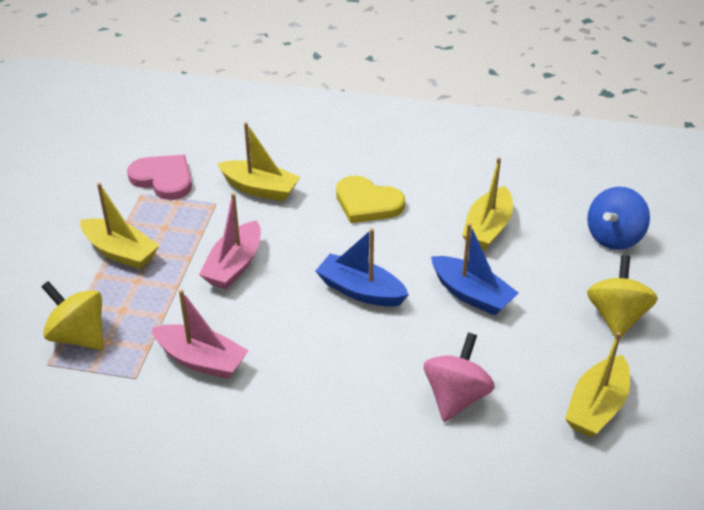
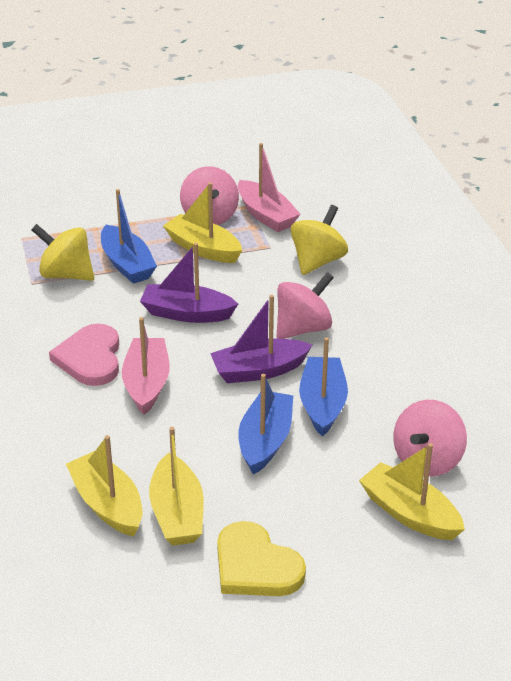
blue boat: [316,228,409,307] [431,223,518,316] = 2 -> [101,189,157,284] [238,374,293,475] [299,337,348,436] = 3
blue spinning top: [587,187,650,250] = 1 -> none = 0
pink spinning top: [424,333,495,422] = 1 -> [180,166,239,225] [276,272,334,339] [393,400,467,476] = 3
purple boat: none = 0 -> [140,243,238,323] [210,295,312,383] = 2

